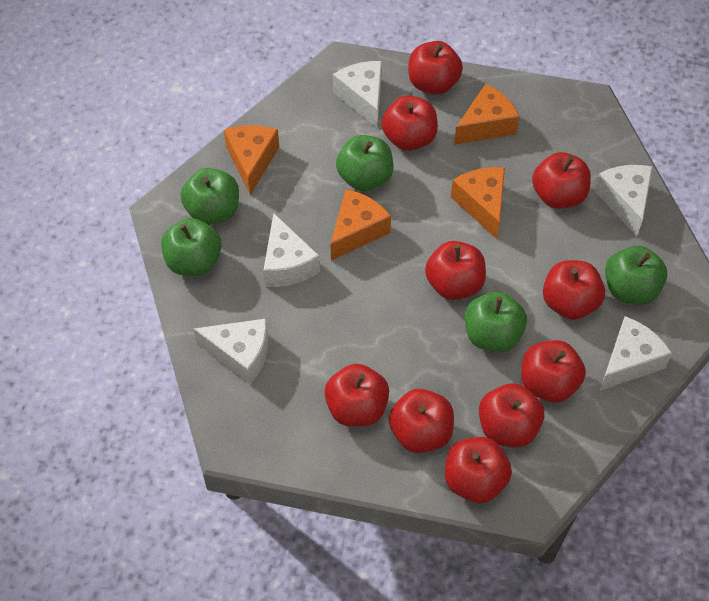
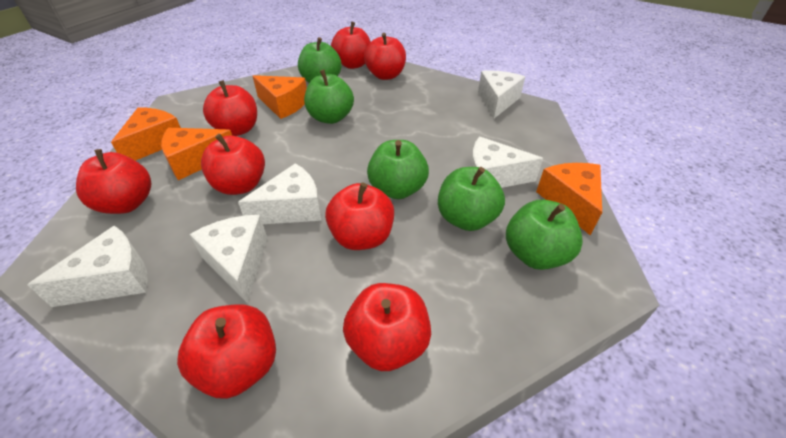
red apple: [324,364,389,427] [382,96,438,151] [389,389,454,453] [408,41,463,95] [425,241,486,300] [445,437,512,503] [479,383,544,447] [521,340,586,403] [532,152,591,209] [543,260,605,320] = 10 -> [76,149,151,214] [177,304,276,399] [201,134,265,195] [203,80,257,136] [325,183,394,250] [331,21,371,69] [343,283,431,371] [364,33,406,80] = 8

